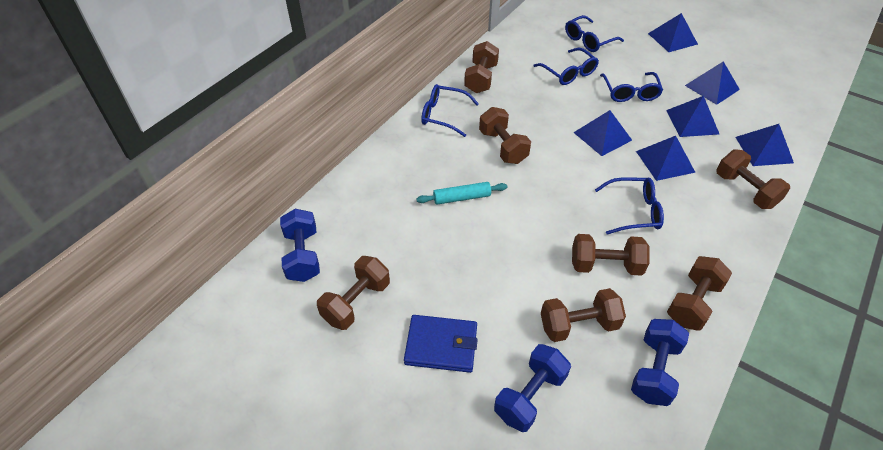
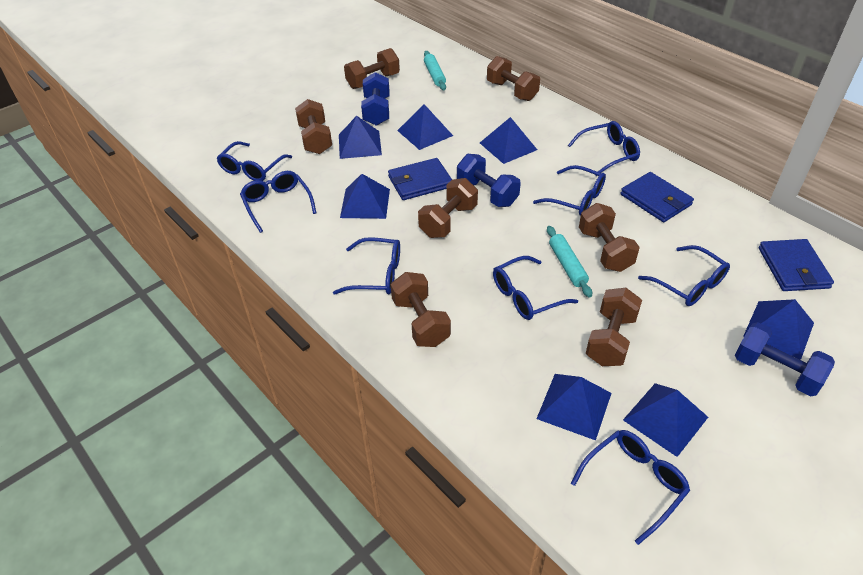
blue glasses: [421,84,479,137] [533,48,599,85] [565,15,624,52] [595,177,664,235] [600,72,663,102] = 5 -> [216,141,292,181] [240,171,316,233] [333,237,400,294] [493,256,578,320] [533,165,606,216] [568,121,640,176] [571,430,690,545] [638,245,730,306] = 8
blue pyramid: [573,110,632,156] [636,136,696,181] [648,13,698,52] [666,96,719,137] [685,61,740,105] [736,124,794,166] = 6 -> [339,116,382,159] [340,174,390,219] [397,104,453,150] [480,117,537,164] [536,374,612,440] [623,383,708,457] [744,299,814,360] = 7
blue wallet: [404,315,478,373] = 1 -> [388,158,452,200] [621,172,694,222] [759,239,834,291] = 3
turquoise rolling pin: [416,182,507,205] = 1 -> [424,51,446,90] [547,226,592,298] = 2

